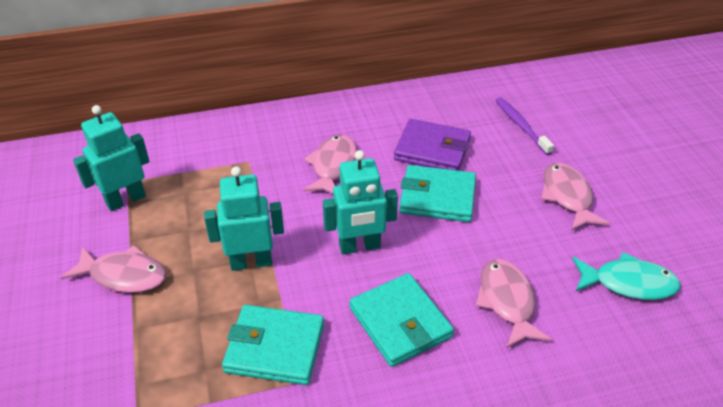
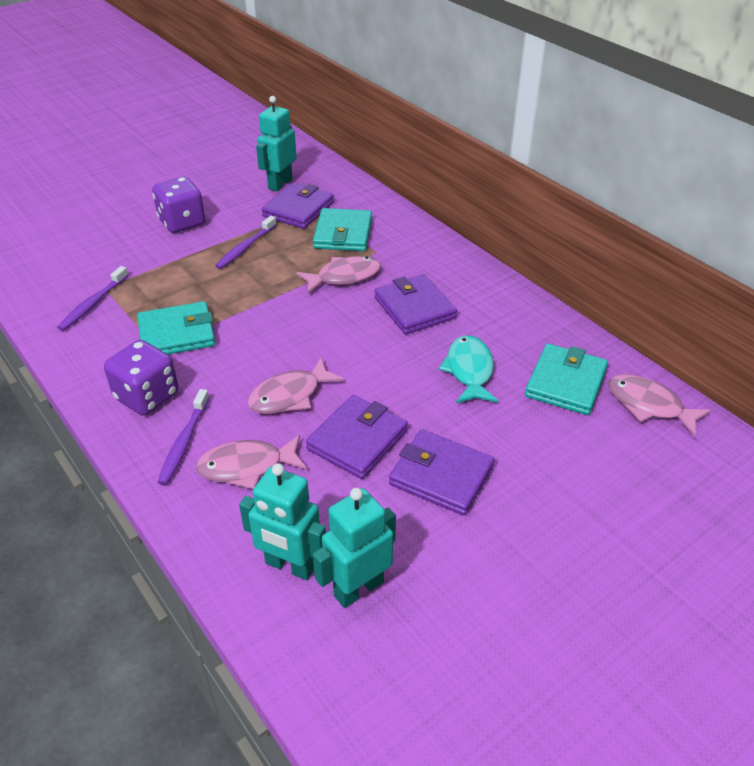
purple dice: none = 0 -> [104,340,179,415] [152,177,205,233] = 2
purple toothbrush: [495,97,554,155] = 1 -> [57,266,129,331] [158,389,210,485] [215,216,277,269] = 3
purple wallet: [394,119,471,171] = 1 -> [262,183,334,229] [306,395,408,479] [375,274,457,334] [389,429,495,515] = 4

